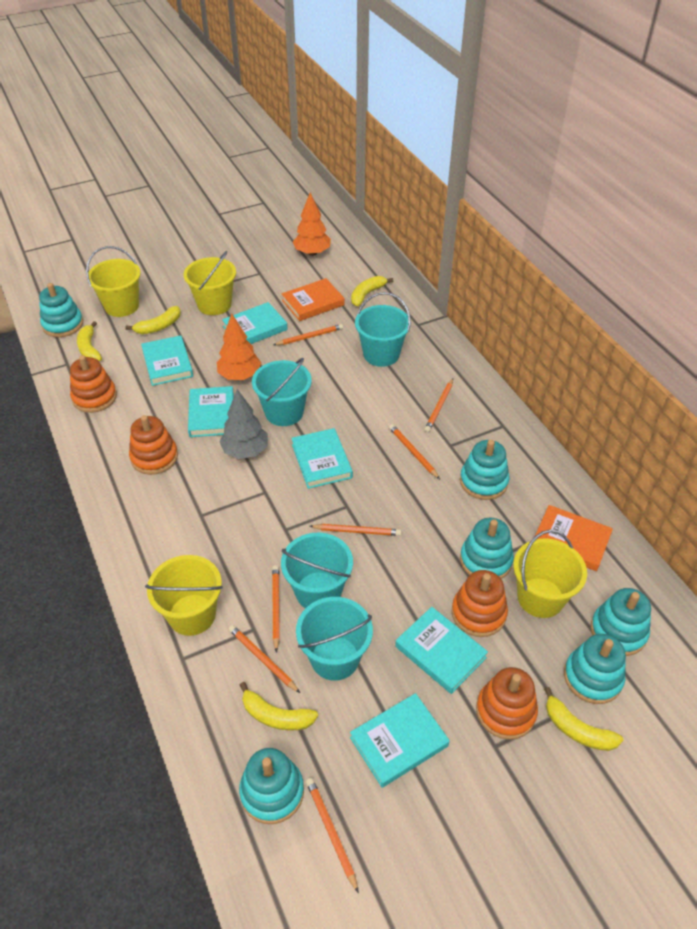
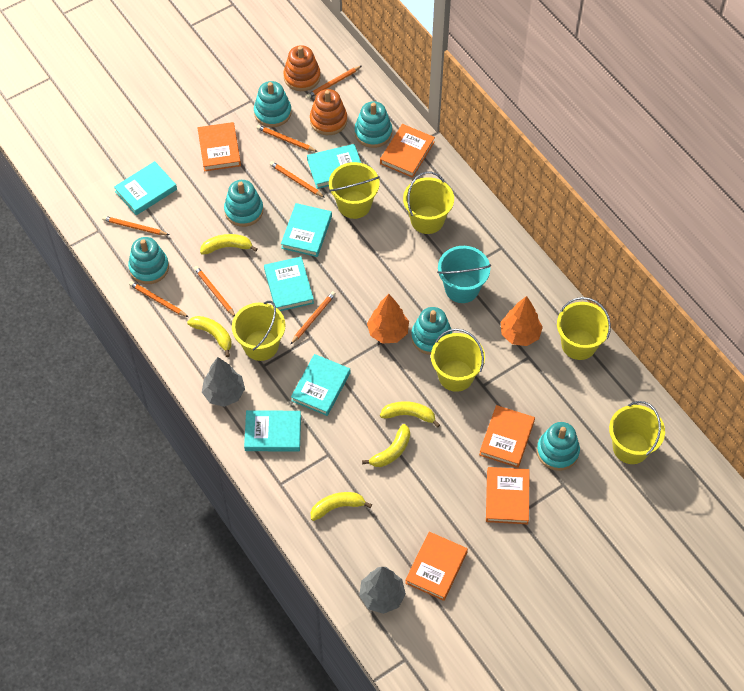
grey tree: [219,389,268,459] = 1 -> [202,357,245,407] [359,567,406,614] = 2
orange book: [282,278,345,321] [535,505,613,571] = 2 -> [197,122,241,171] [380,124,435,178] [405,532,468,601] [479,405,535,468] [486,467,530,524] = 5
orange stacking toy: [70,355,117,413] [129,415,178,475] [451,570,508,637] [476,667,538,740] = 4 -> [283,45,321,91] [310,89,347,135] = 2
turquoise bucket: [252,358,312,426] [281,533,353,608] [296,597,373,681] [355,292,411,367] = 4 -> [437,246,491,303] = 1
yellow bucket: [86,246,141,317] [145,555,223,636] [184,251,236,315] [513,530,587,618] = 4 -> [232,301,286,361] [329,162,380,219] [403,172,454,234] [431,329,485,392] [557,297,611,360] [609,401,665,464] = 6

